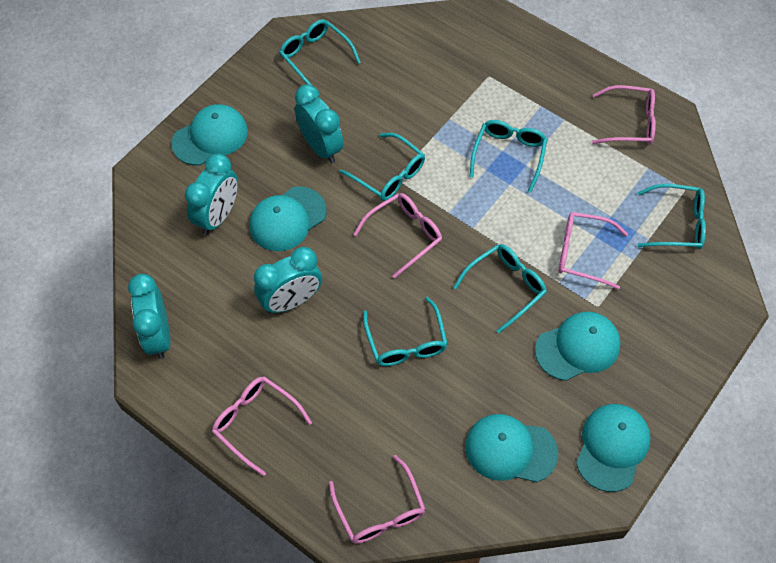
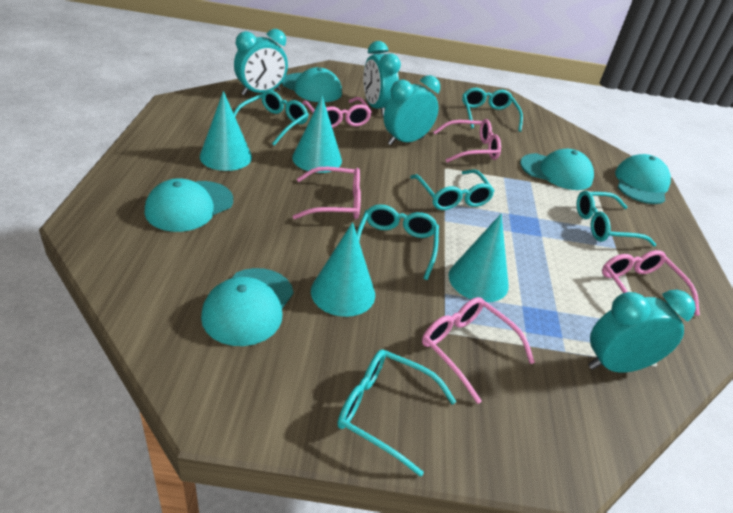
turquoise cone: none = 0 -> [200,91,252,171] [292,96,342,173] [311,222,375,317] [449,214,509,302] = 4

